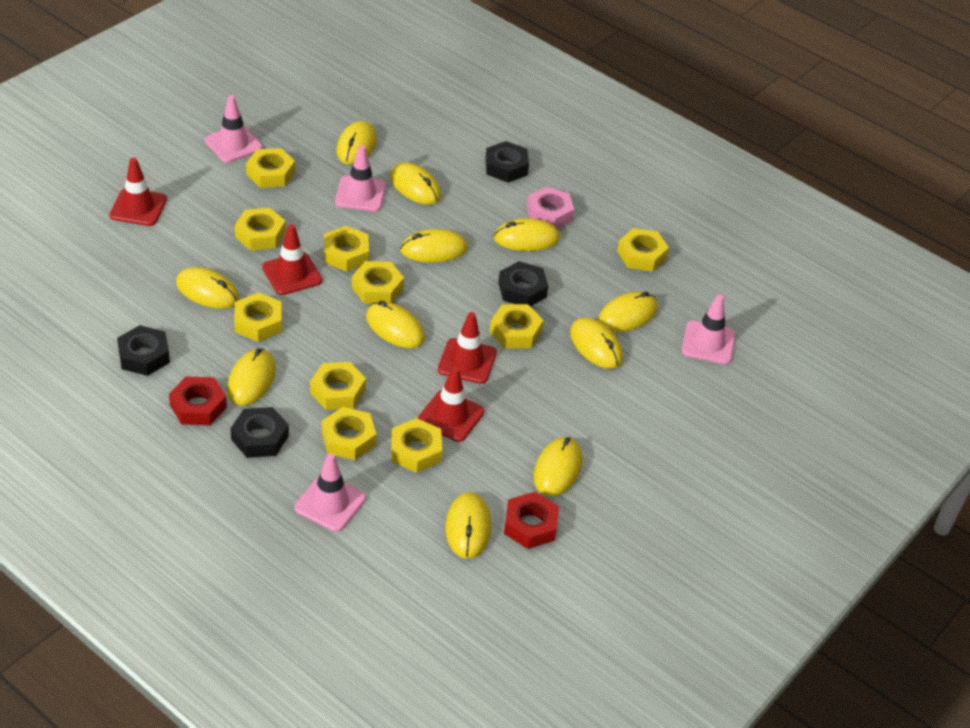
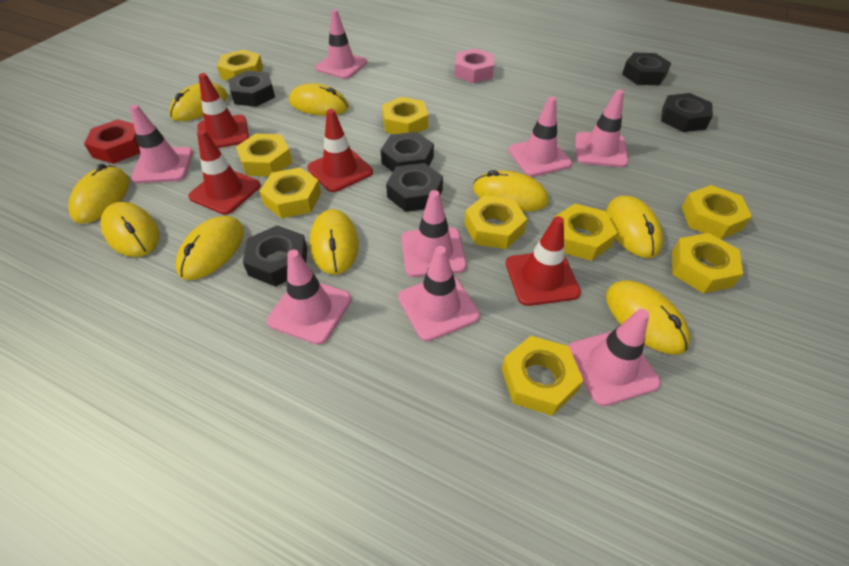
black nut: [117,325,170,376] [231,407,289,458] [485,141,529,183] [498,261,548,306] = 4 -> [228,70,275,107] [243,225,307,287] [381,132,434,172] [386,163,443,212] [622,52,671,86] [661,93,713,132] = 6
pink traffic cone: [205,95,262,163] [294,453,366,532] [335,145,386,212] [682,294,736,364] = 4 -> [130,104,193,183] [267,250,351,345] [315,10,367,79] [398,246,480,341] [402,190,467,277] [508,96,572,177] [568,309,661,406] [575,90,628,167] = 8
red nut: [169,376,227,425] [504,492,559,549] = 2 -> [84,119,140,164] = 1
yellow mouse: [176,267,239,309] [227,348,276,406] [336,121,377,165] [366,301,425,348] [390,162,441,205] [400,229,468,263] [445,492,491,559] [494,218,560,251] [533,437,582,496] [570,317,623,369] [598,292,658,332] = 11 -> [68,164,129,223] [101,202,159,257] [169,83,228,121] [175,216,244,280] [289,83,349,116] [310,209,359,274] [473,170,549,212] [606,196,663,258] [606,281,690,355] = 9
yellow nut: [234,292,282,342] [235,208,286,251] [246,148,295,188] [310,362,366,410] [322,407,377,460] [324,226,369,272] [352,261,404,304] [391,418,442,473] [490,304,544,348] [617,228,669,272] = 10 -> [217,50,263,81] [236,134,293,176] [259,167,321,218] [382,97,428,134] [464,195,527,249] [502,336,584,416] [554,204,618,261] [672,233,743,293] [682,185,752,239] = 9

